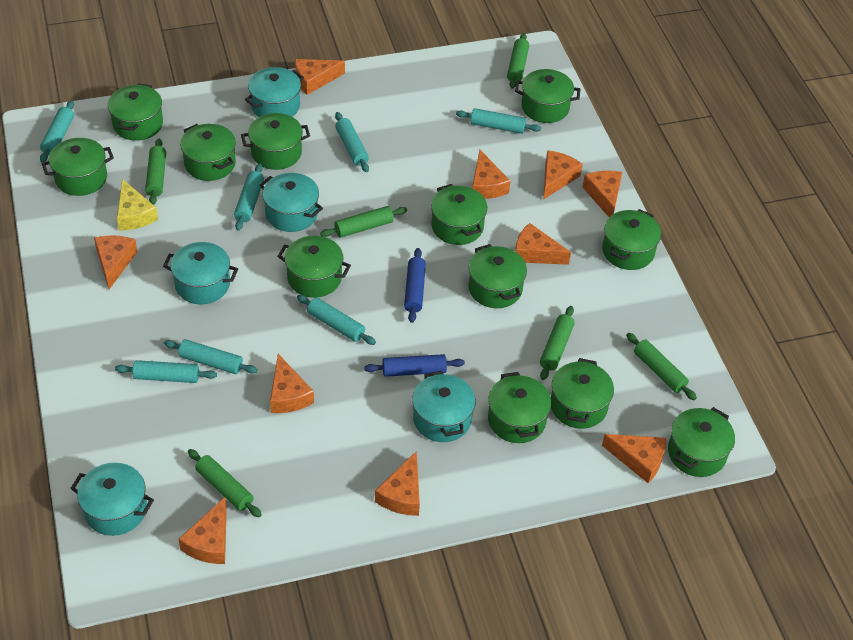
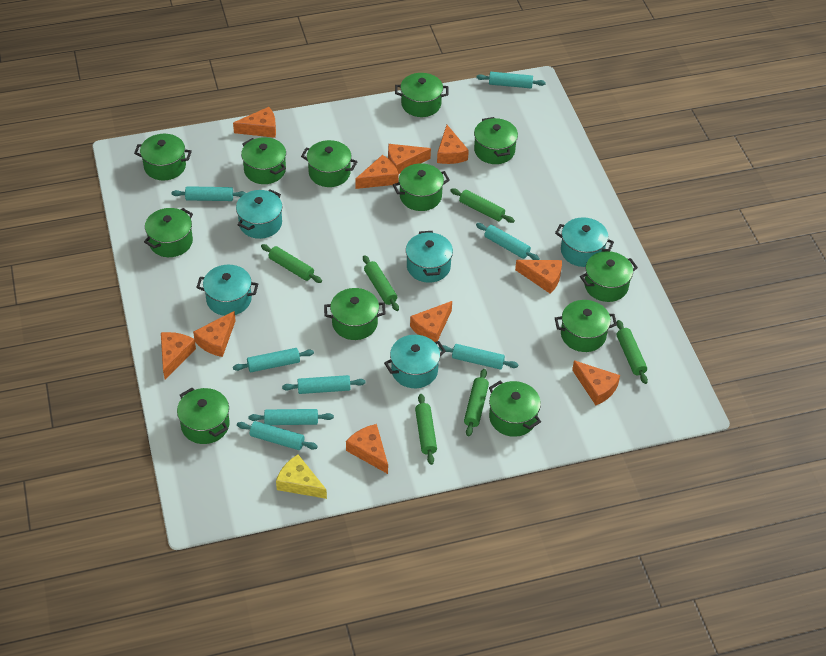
blue rolling pin: [364,354,465,377] [404,248,426,323] = 2 -> none = 0
turquoise rolling pin: [40,100,74,163] [115,360,217,383] [164,339,258,374] [234,164,264,231] [297,295,376,345] [335,112,369,172] [456,108,541,134] = 7 -> [172,186,246,201] [233,348,314,372] [237,421,318,450] [249,409,334,425] [282,375,366,394] [439,344,518,370] [476,72,546,88] [476,223,540,260] = 8

